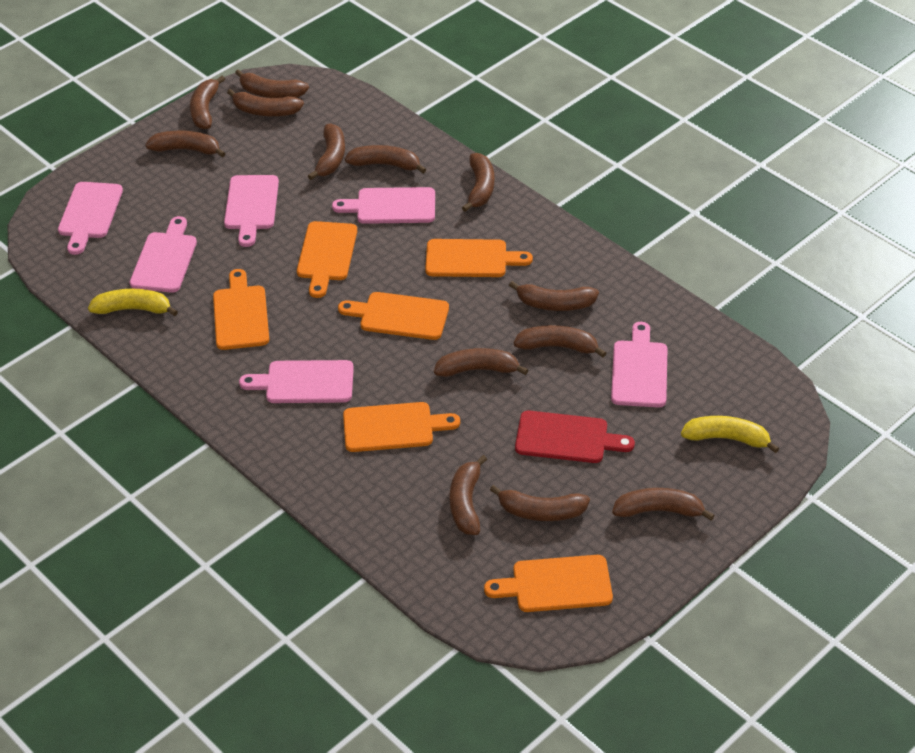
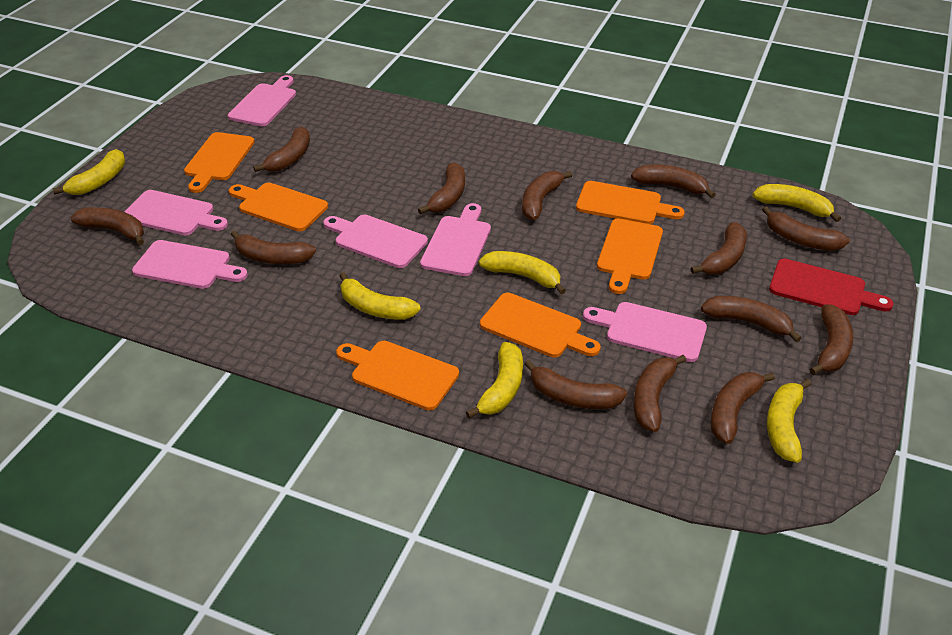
yellow banana: [88,289,178,316] [681,416,779,453] = 2 -> [53,149,125,195] [339,272,421,320] [466,342,523,418] [479,251,566,294] [753,184,841,222] [767,379,812,463] = 6

